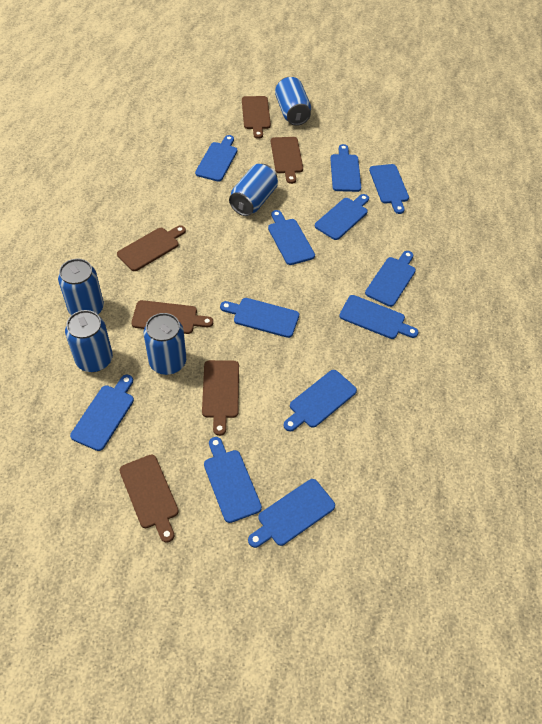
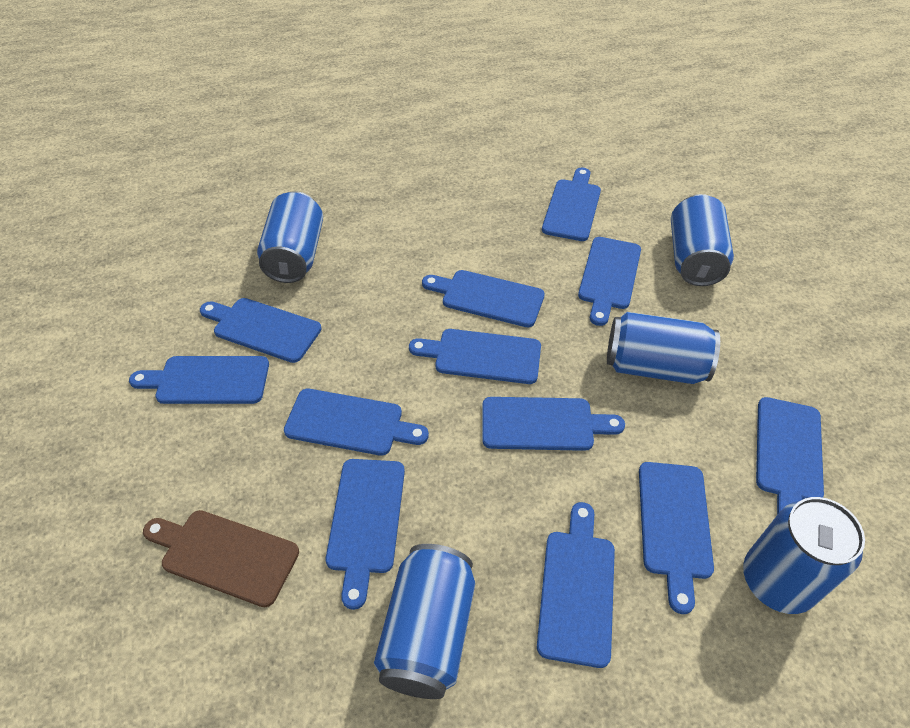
brown cutting board: [117,225,186,271] [120,455,179,543] [131,300,213,334] [202,360,239,436] [242,96,271,139] [271,137,303,184] = 6 -> [143,510,299,607] = 1

